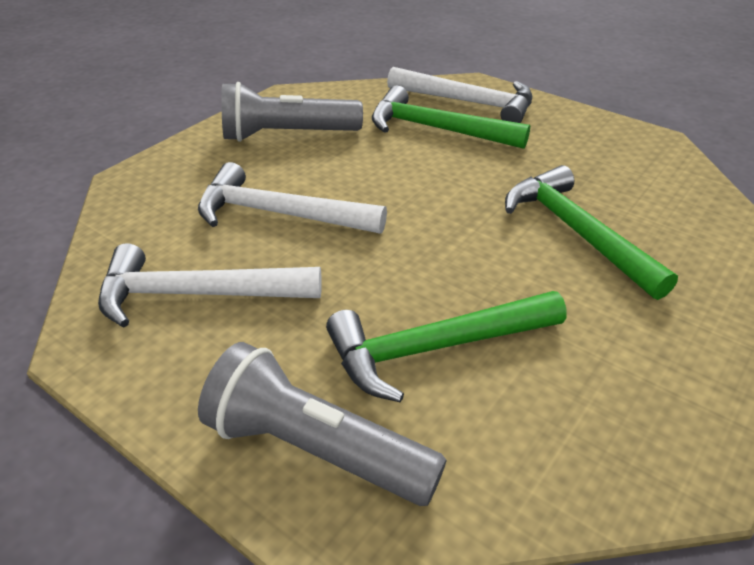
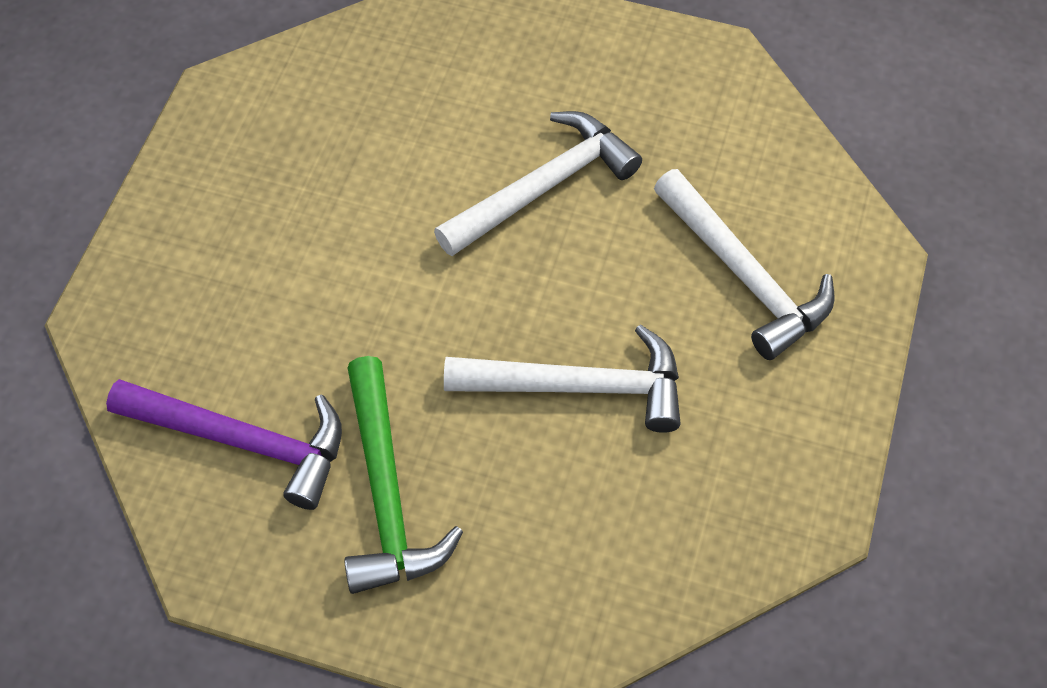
green hammer: [326,291,567,403] [372,86,530,149] [505,165,678,300] = 3 -> [344,356,463,594] = 1
grey flashlight: [198,342,447,506] [221,82,363,142] = 2 -> none = 0
purple hammer: none = 0 -> [106,379,342,510] = 1

